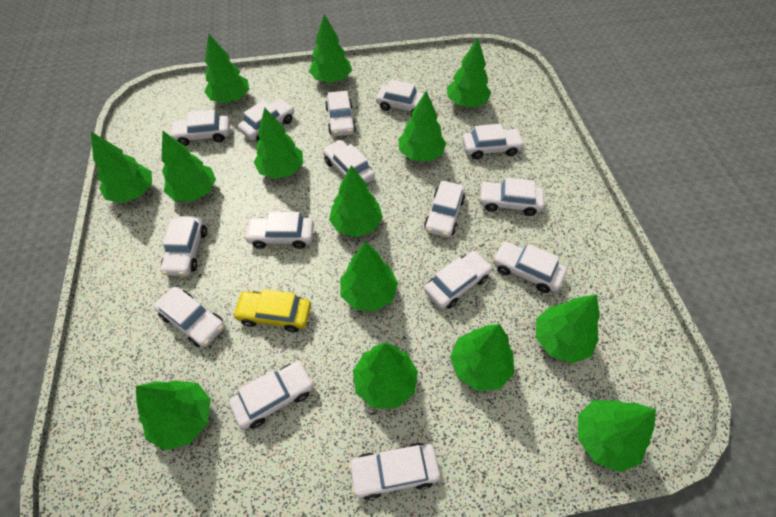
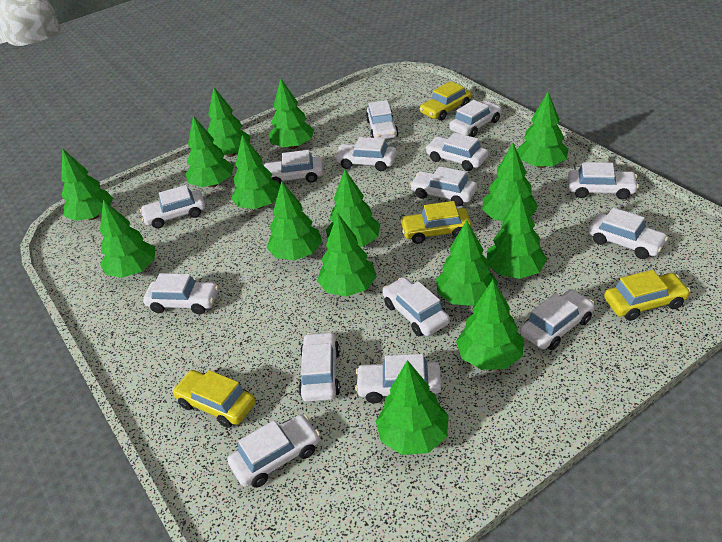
green tree: [91,132,152,203] [136,380,211,450] [162,131,216,202] [204,33,249,103] [254,107,303,179] [309,14,352,83] [329,165,383,237] [340,241,398,312] [353,342,418,409] [398,91,446,162] [447,38,491,107] [450,324,514,391] [536,294,600,363] [578,400,656,472] = 14 -> [61,148,113,221] [100,200,155,278] [186,116,234,187] [207,87,251,157] [231,135,280,209] [267,181,322,260] [269,79,314,149] [317,213,377,297] [326,170,380,247] [376,360,449,455] [436,220,498,306] [456,280,524,370] [482,143,538,221] [487,194,547,279] [517,92,569,168] = 15
yellow car: [233,289,311,333] = 1 -> [172,370,256,428] [400,201,471,244] [420,81,471,121] [604,270,691,321] = 4

